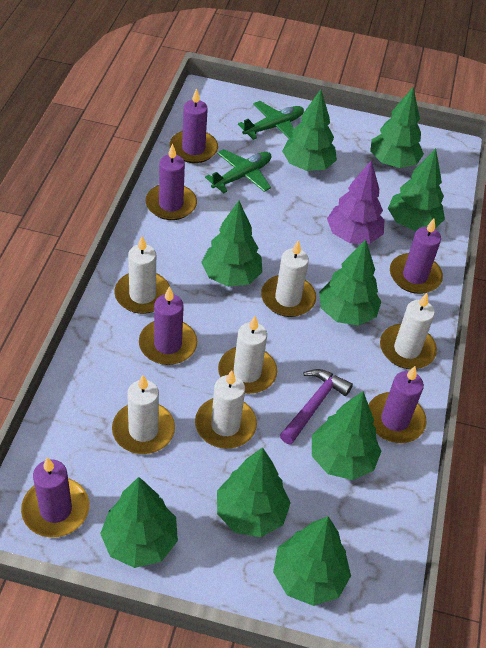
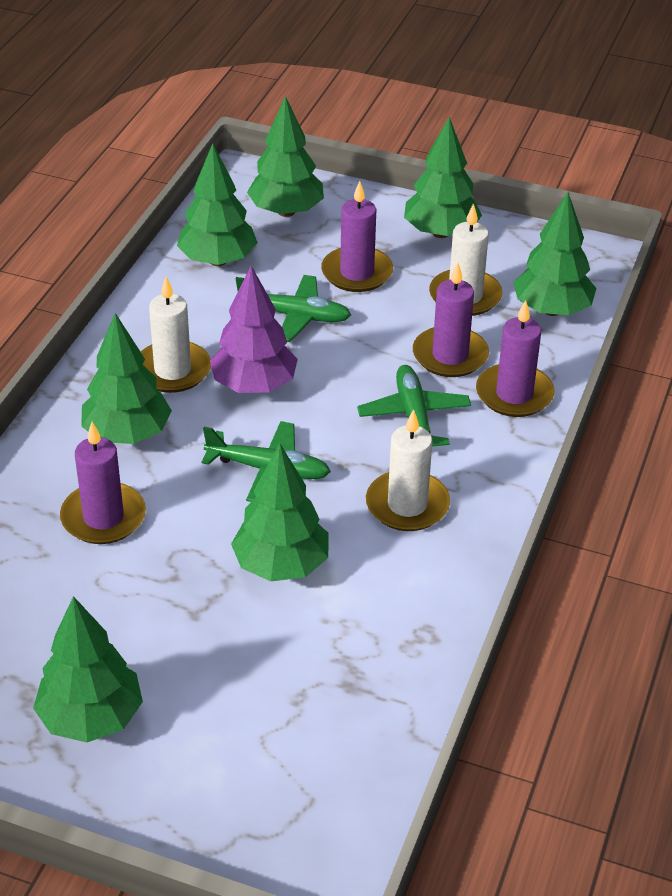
green plane: [205,149,271,193] [238,101,304,140] = 2 -> [202,421,331,502] [235,275,351,342] [357,365,471,447] = 3
green tree: [100,477,178,568] [201,201,262,287] [217,447,291,537] [273,516,351,606] [282,90,337,171] [312,391,381,480] [319,239,381,326] [370,87,424,168] [388,148,445,231] = 9 -> [33,596,143,742] [81,313,172,444] [177,143,258,266] [231,443,329,581] [247,96,324,217] [404,117,482,238] [514,192,597,316] = 7
purple candle: [21,457,89,538] [139,286,197,365] [145,144,197,220] [170,88,218,163] [368,366,427,443] [390,219,443,294] = 6 -> [60,422,146,544] [321,181,393,292] [413,262,489,377] [476,300,554,417] = 4
purple hammer: [280,369,353,444] = 1 -> none = 0
white candle: [112,375,175,454] [114,236,170,314] [195,370,257,449] [218,316,277,394] [261,240,316,317] [380,293,437,369] = 6 -> [141,277,211,393] [366,409,450,531] [429,203,502,316] = 3

